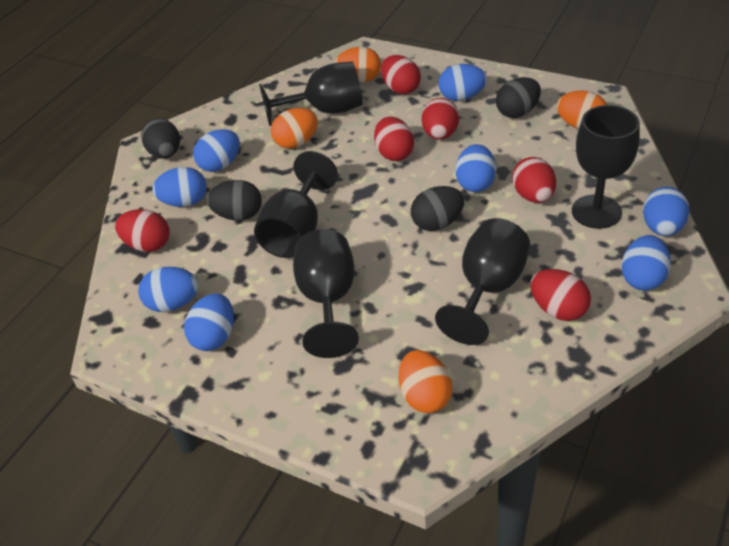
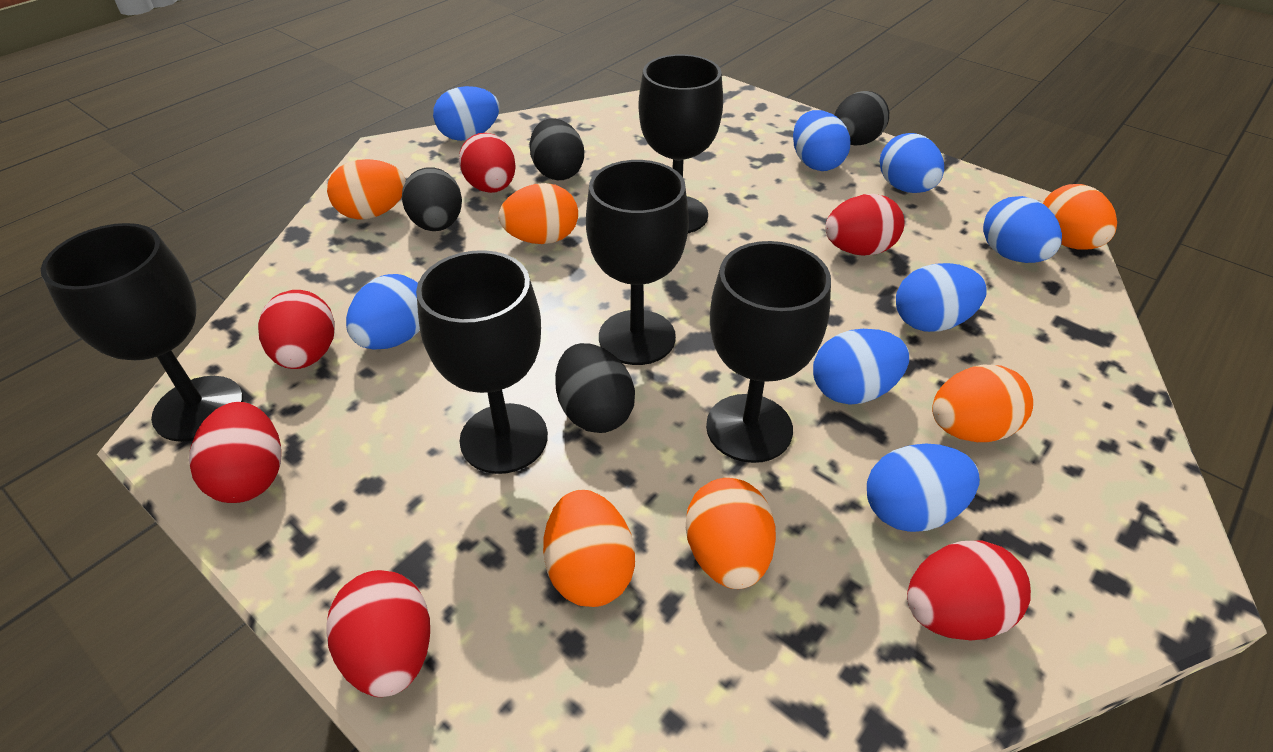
orange egg: [271,108,318,149] [335,47,381,82] [399,350,452,413] [557,90,607,129] = 4 -> [327,159,406,219] [499,183,578,244] [543,490,635,607] [686,478,776,589] [932,364,1033,442] [1043,184,1117,250] = 6

